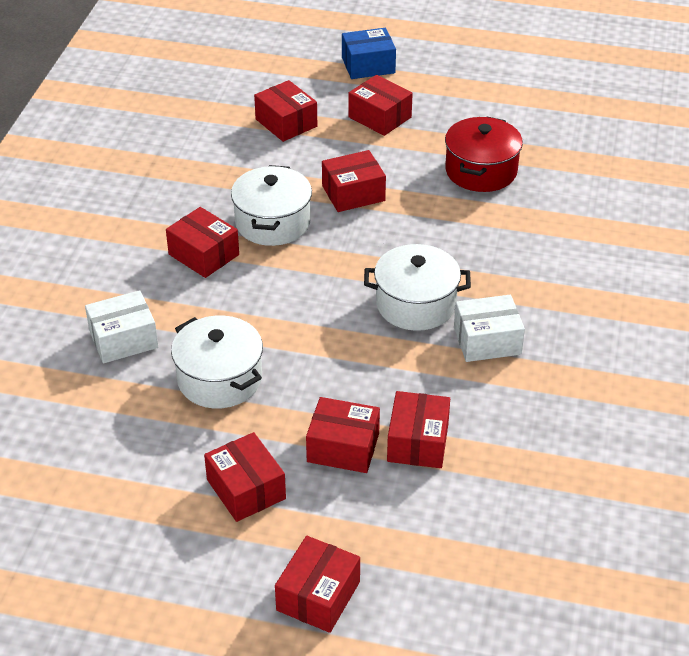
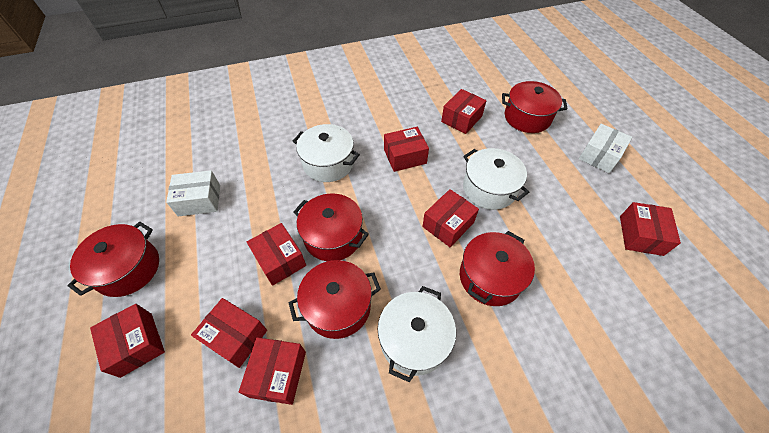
blue box: [342,28,396,79] = 1 -> none = 0
red pot: [445,116,523,192] = 1 -> [67,222,159,297] [288,260,381,339] [293,193,369,261] [460,231,535,306] [502,81,567,133] = 5

